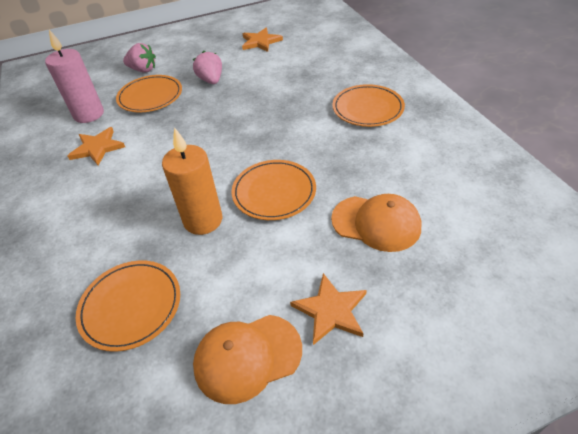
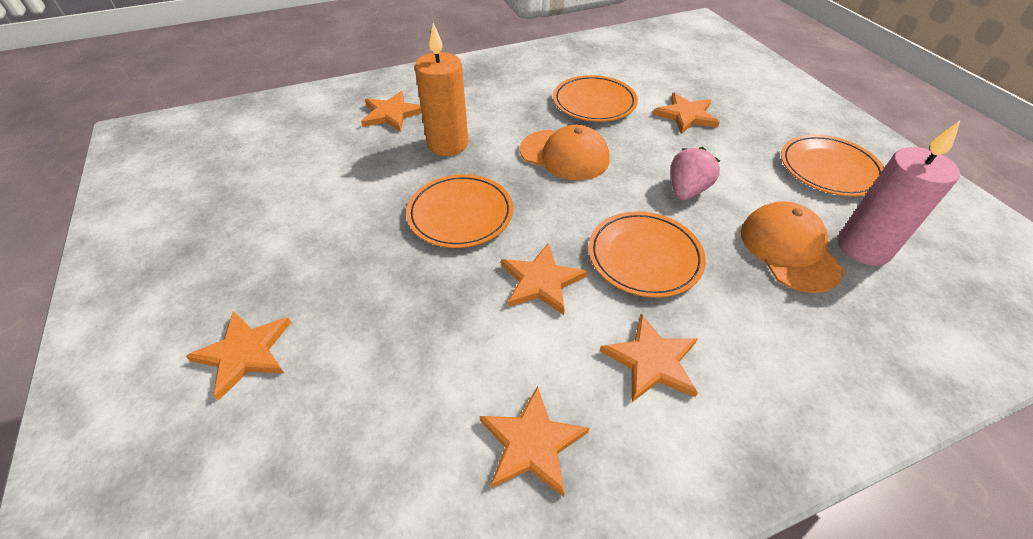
orange star: [68,127,125,165] [242,28,283,52] [290,273,367,345] = 3 -> [186,311,291,400] [361,91,422,132] [479,386,589,497] [501,244,587,315] [600,314,698,402] [653,93,720,134] = 6
pink strawberry: [123,43,156,73] [193,51,222,84] = 2 -> [671,147,720,200] = 1

